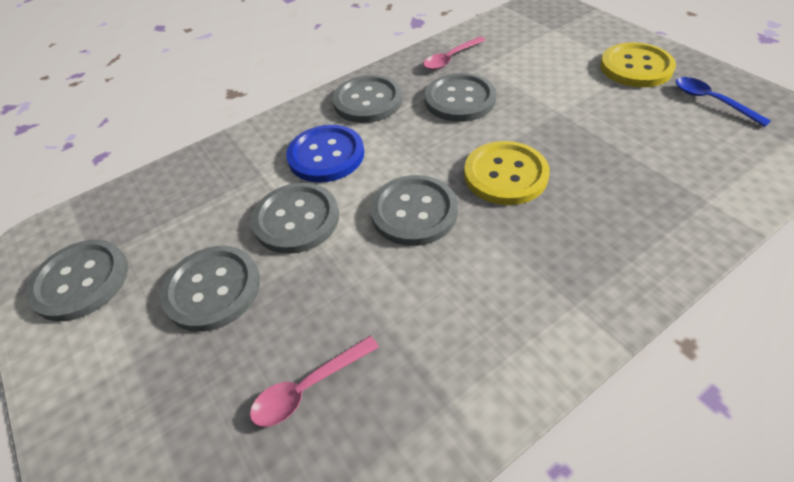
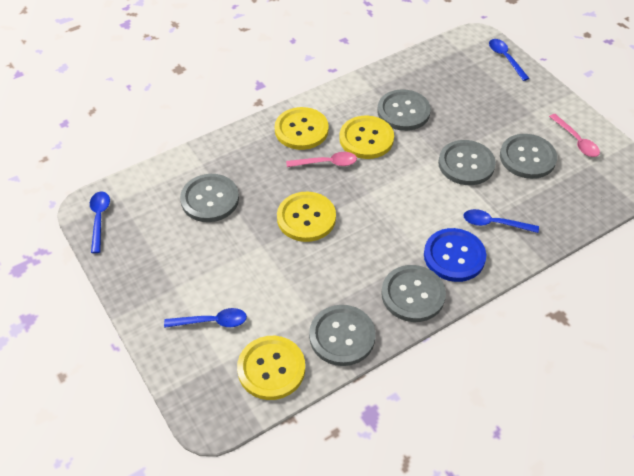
blue spoon: [676,77,771,127] = 1 -> [90,192,110,253] [164,308,247,328] [463,209,539,233] [489,39,529,81] = 4
yellow button: [464,141,550,205] [600,43,676,87] = 2 -> [237,336,305,400] [275,107,329,150] [277,192,336,242] [339,116,394,159] = 4

